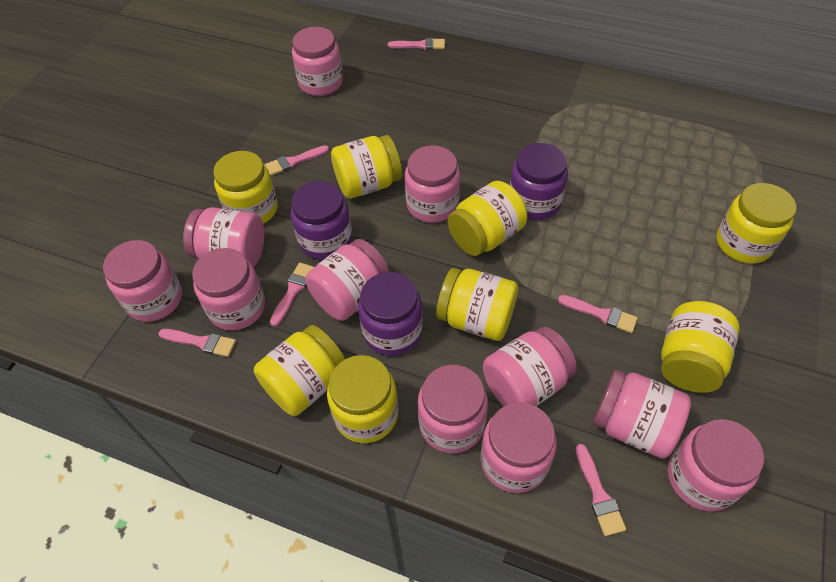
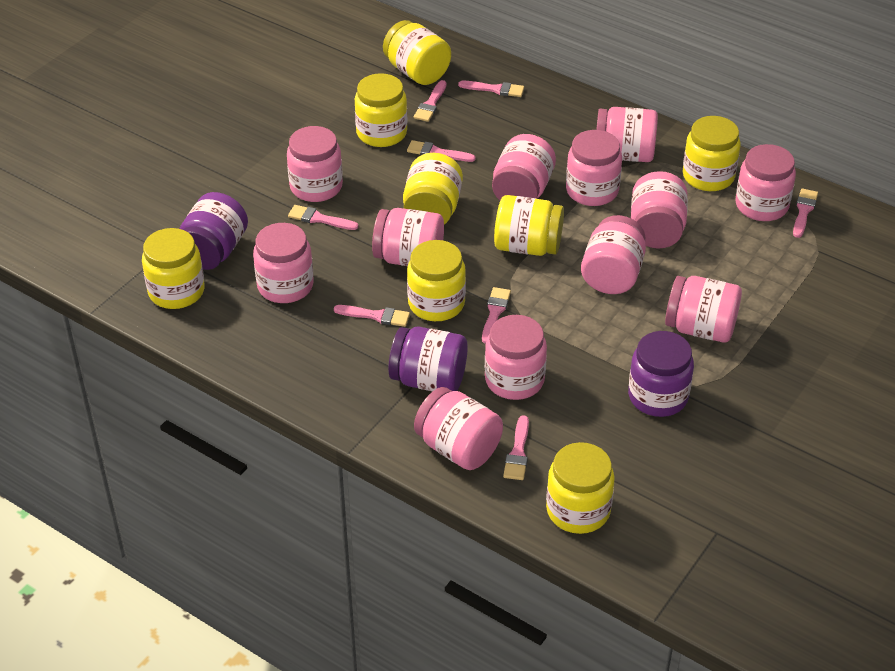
pink brush: [158,329,236,357] [265,145,329,176] [270,263,314,327] [388,38,445,50] [558,295,638,333] [575,444,626,536] = 6 -> [288,205,358,230] [334,305,410,327] [407,140,475,162] [414,80,447,122] [458,81,524,97] [482,287,511,344] [503,415,529,480] [793,188,818,238] = 8
pink jar: [103,240,182,322] [183,207,264,267] [192,248,265,330] [292,27,343,96] [306,239,390,321] [405,145,460,223] [418,365,488,454] [480,402,557,493] [483,327,577,406] [593,370,691,459] [668,419,764,511] = 11 -> [253,223,314,303] [287,126,343,202] [372,208,444,266] [414,387,503,470] [485,315,547,400] [492,134,556,200] [566,130,622,206] [581,215,646,294] [596,107,658,162] [631,171,688,249] [665,276,742,343] [736,144,796,221] = 12

